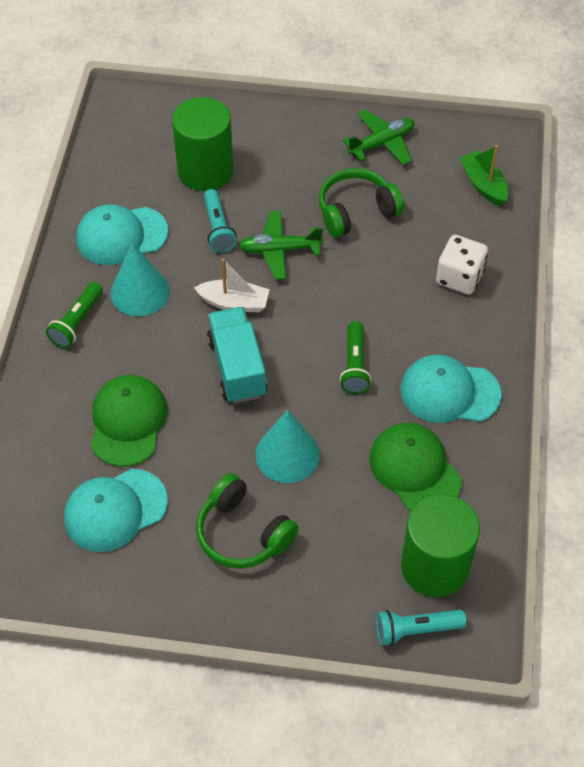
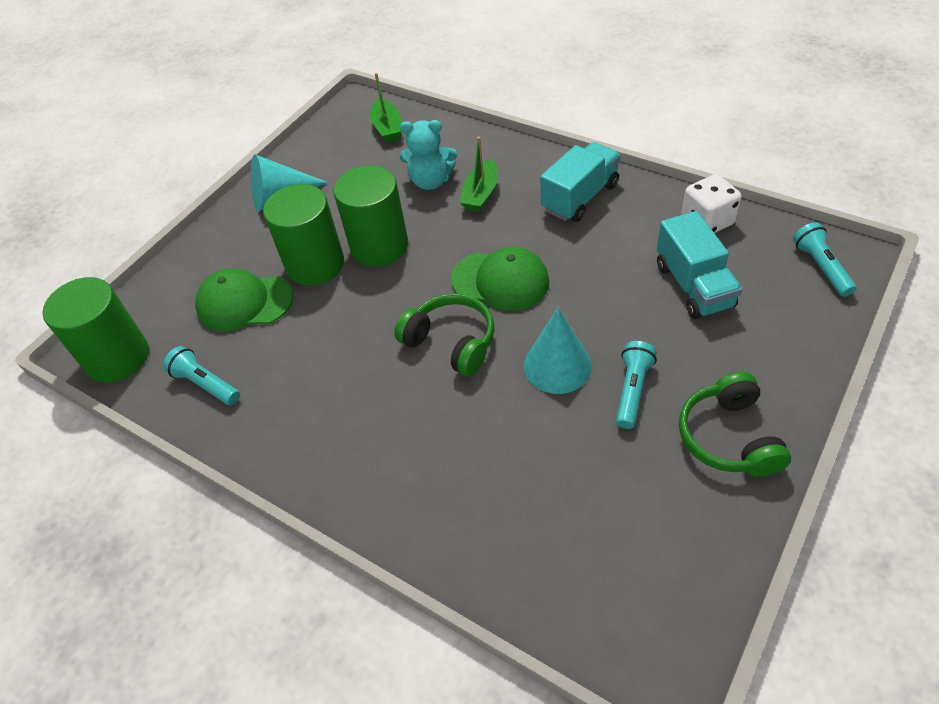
green boat: [460,145,508,206] = 1 -> [370,73,402,143] [459,137,498,212] = 2
green cylinder: [172,97,234,191] [401,494,480,597] = 2 -> [42,277,149,383] [263,184,344,286] [334,165,408,266] = 3
green flashlight: [46,282,103,348] [340,321,371,394] = 2 -> none = 0
green plane: [239,211,323,280] [343,109,414,165] = 2 -> none = 0
turquoise cap: [64,469,168,552] [76,204,168,265] [401,355,502,423] = 3 -> none = 0
turquoise flashlight: [204,189,237,253] [376,610,466,646] = 2 -> [163,346,240,405] [616,341,657,429] [793,222,857,297] = 3
turquoise teddy bear: none = 0 -> [400,120,457,190] = 1
turquoise truck: [207,307,267,403] = 1 -> [540,142,621,222] [657,211,742,319] = 2
white boat: [194,258,270,312] = 1 -> none = 0

